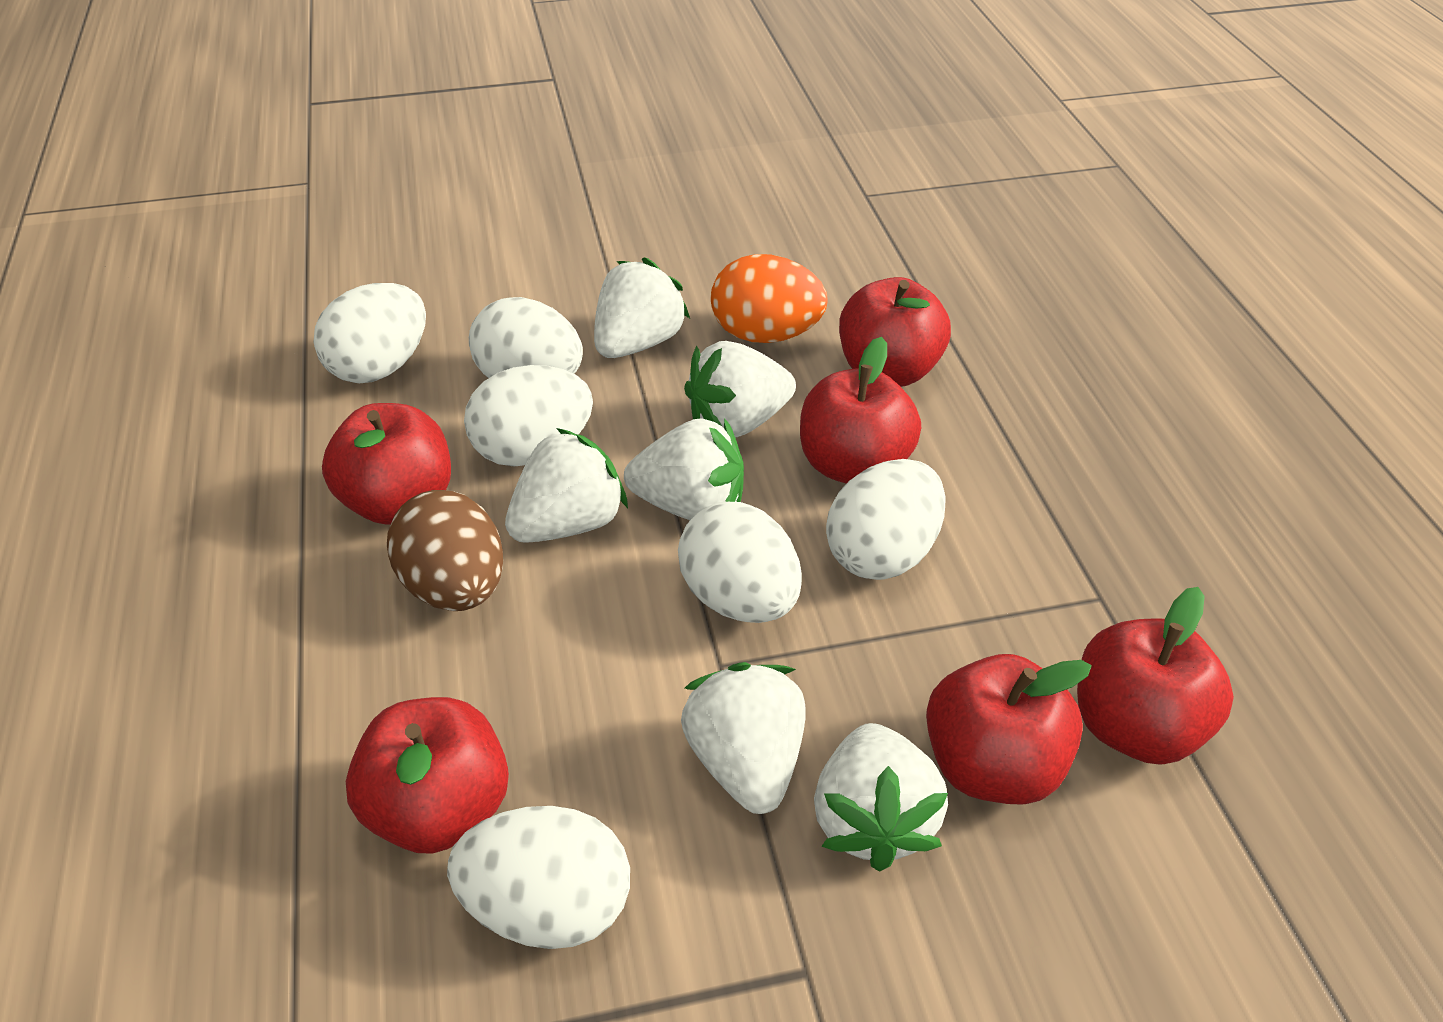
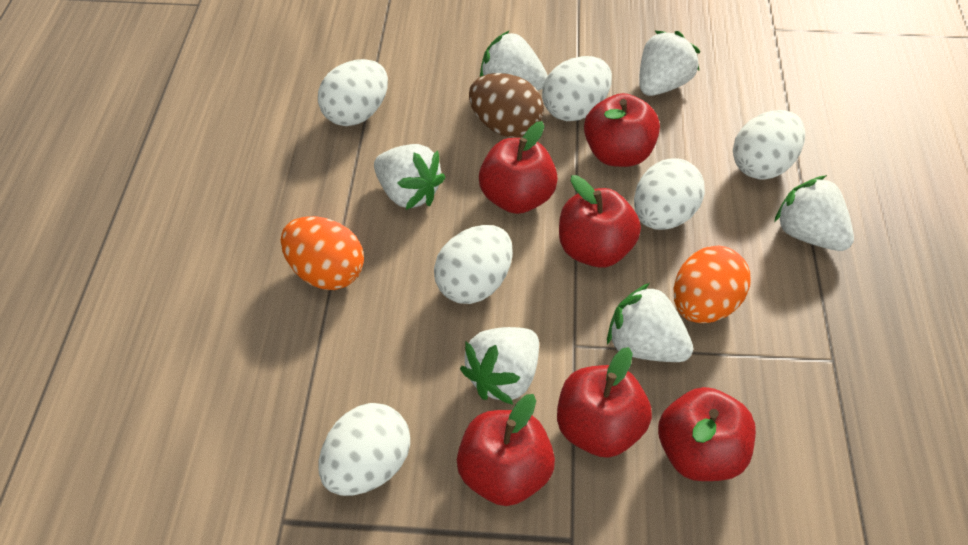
orange egg: [711,254,828,343] = 1 -> [281,216,364,290] [674,245,750,323] = 2

